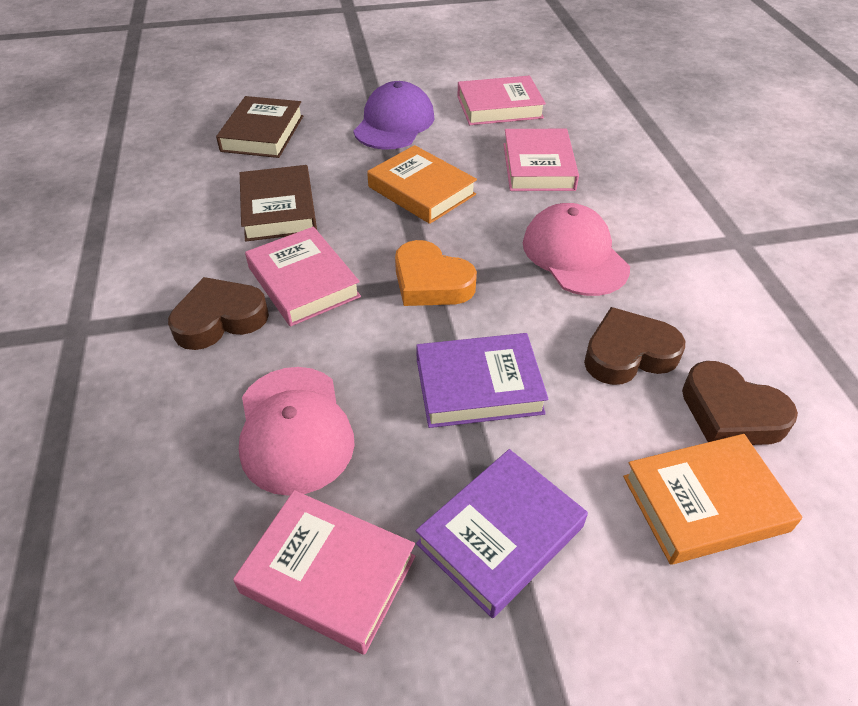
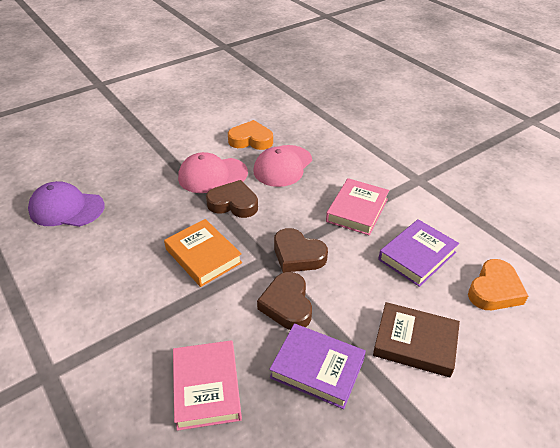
brown book: [216,96,303,158] [240,165,317,241] = 2 -> [373,302,460,378] = 1
orange book: [367,145,477,224] [623,434,803,565] = 2 -> [164,219,242,287] = 1
orange heart: [395,240,477,306] = 1 -> [228,120,273,150] [468,259,528,310] = 2
pink book: [233,490,415,655] [245,227,361,327] [457,76,546,125] [503,129,579,191] = 4 -> [173,340,242,431] [326,178,389,236] = 2

